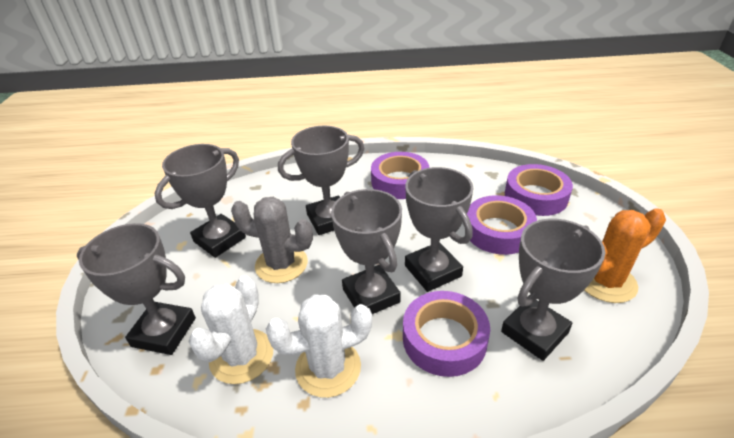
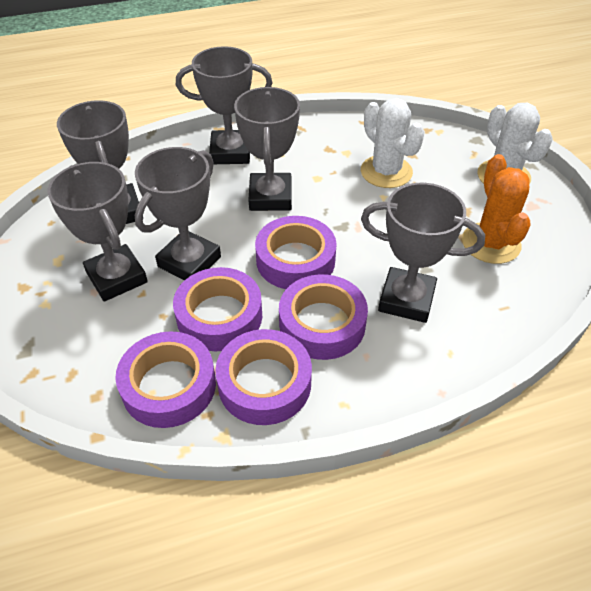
grey cactus: [231,197,313,283] = 1 -> none = 0
purple tape: [371,152,430,199] [403,291,490,377] [467,195,537,255] [505,164,573,216] = 4 -> [115,331,216,428] [173,267,262,351] [215,329,312,425] [255,216,337,289] [279,274,368,360] = 5

